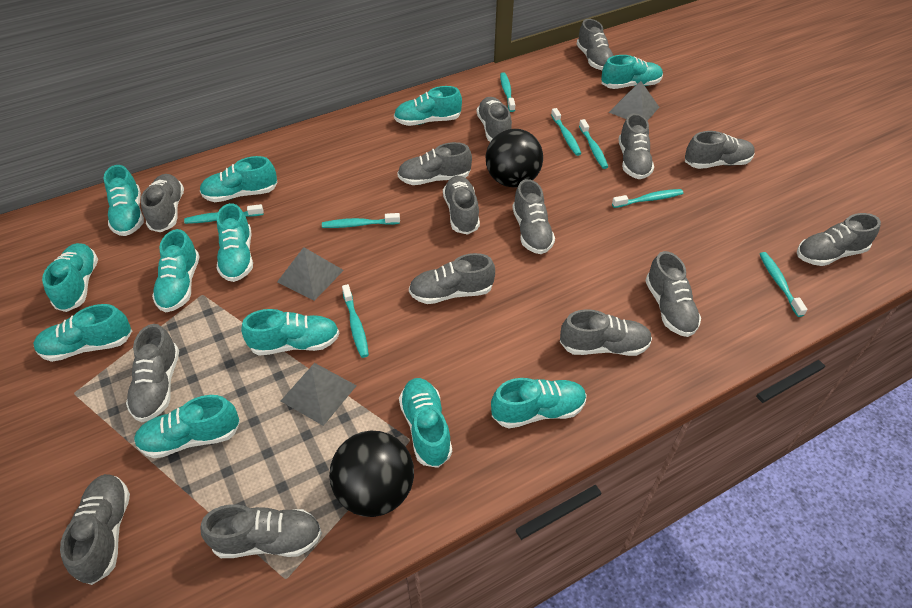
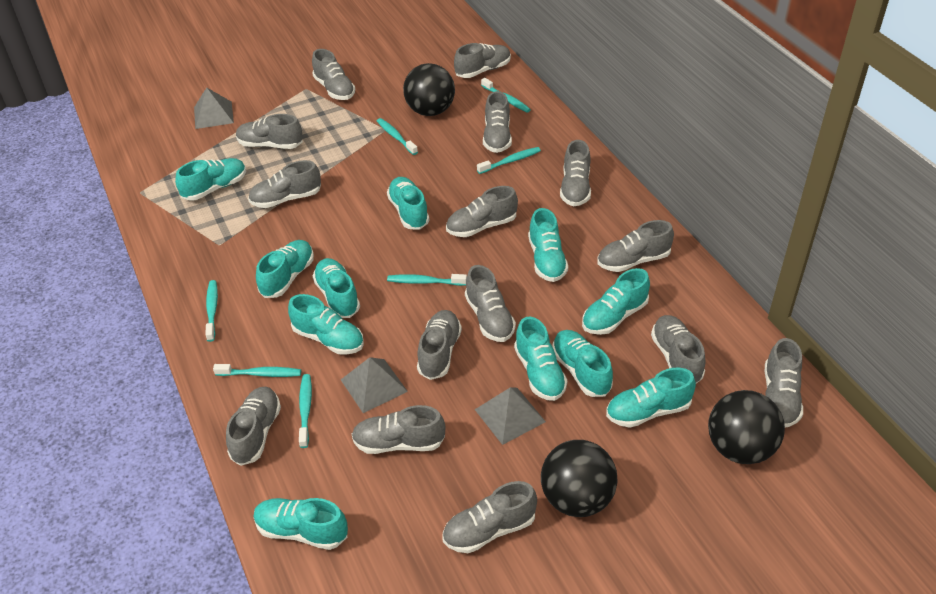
black ball: [329,431,414,517] [485,129,543,187] = 2 -> [403,63,455,116] [541,440,618,517] [708,390,785,464] = 3
turquoise shoe: [33,304,132,362] [42,243,98,312] [104,165,144,236] [134,395,240,459] [152,229,200,312] [200,156,278,202] [217,203,253,282] [241,309,340,356] [394,86,462,126] [399,378,452,468] [491,378,587,428] [601,55,663,89] = 12 -> [175,158,246,201] [253,498,348,550] [256,240,314,298] [288,294,364,355] [313,258,360,318] [387,177,429,230] [514,317,567,401] [528,208,568,282] [552,330,613,397] [582,268,650,335] [606,368,696,428] = 11
turquoise toothbrush: [184,204,264,224] [322,213,400,228] [342,284,369,358] [500,72,515,112] [551,108,582,156] [579,119,608,169] [612,189,683,208] [760,252,808,317] = 8 -> [205,280,218,342] [213,364,301,377] [299,374,312,448] [377,118,418,155] [387,274,467,286] [477,147,541,174] [481,78,531,113] = 7

